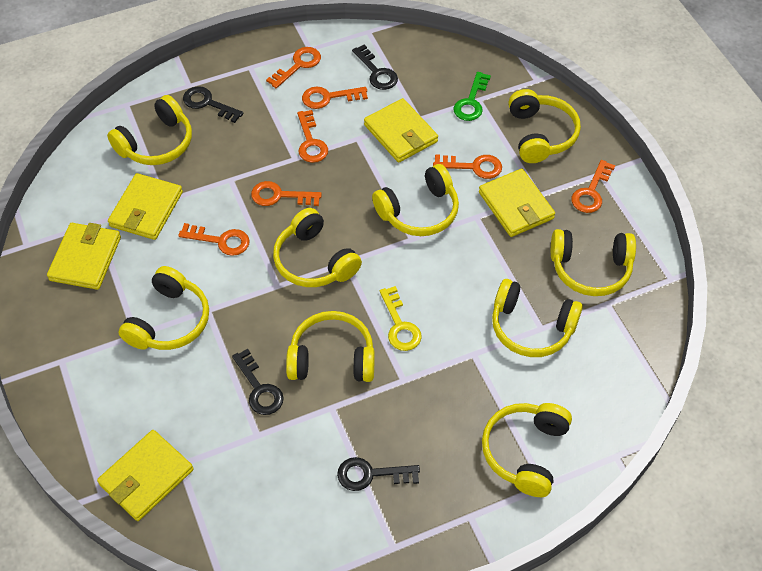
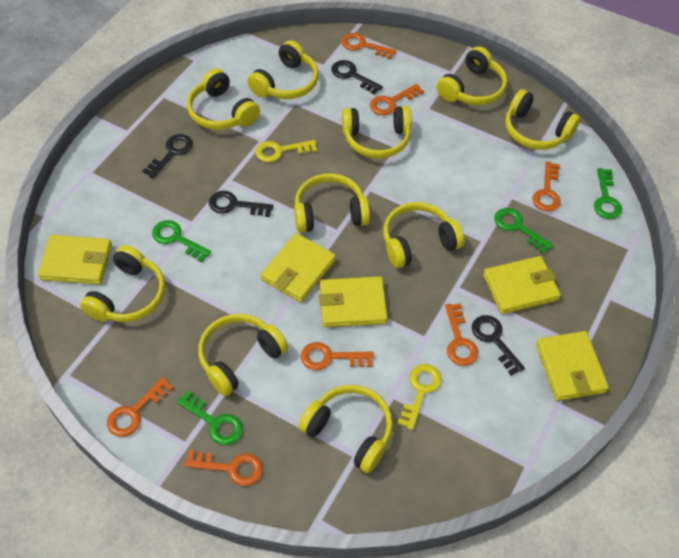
green key: [453,72,491,121] = 1 -> [152,220,211,262] [177,390,243,445] [494,208,553,254] [594,168,622,219] = 4
yellow headphones: [107,95,192,165] [118,266,209,350] [273,208,362,287] [286,311,375,382] [372,164,459,236] [482,403,572,497] [492,279,583,357] [508,89,581,163] [551,229,636,296] = 9 -> [80,245,165,322] [187,68,260,130] [198,314,288,396] [247,40,319,99] [294,173,370,233] [299,385,393,473] [342,106,412,159] [383,202,464,268] [437,46,507,105] [505,89,580,150] = 10
yellow key: [380,286,422,351] = 1 -> [255,140,317,162] [397,364,442,430] = 2

